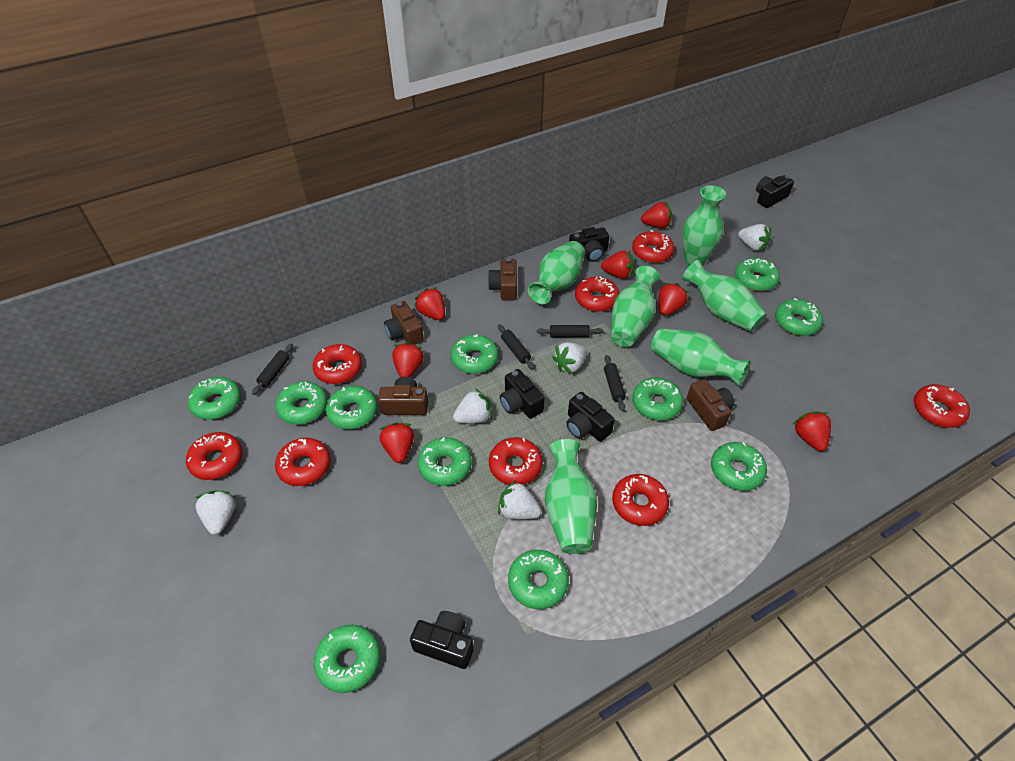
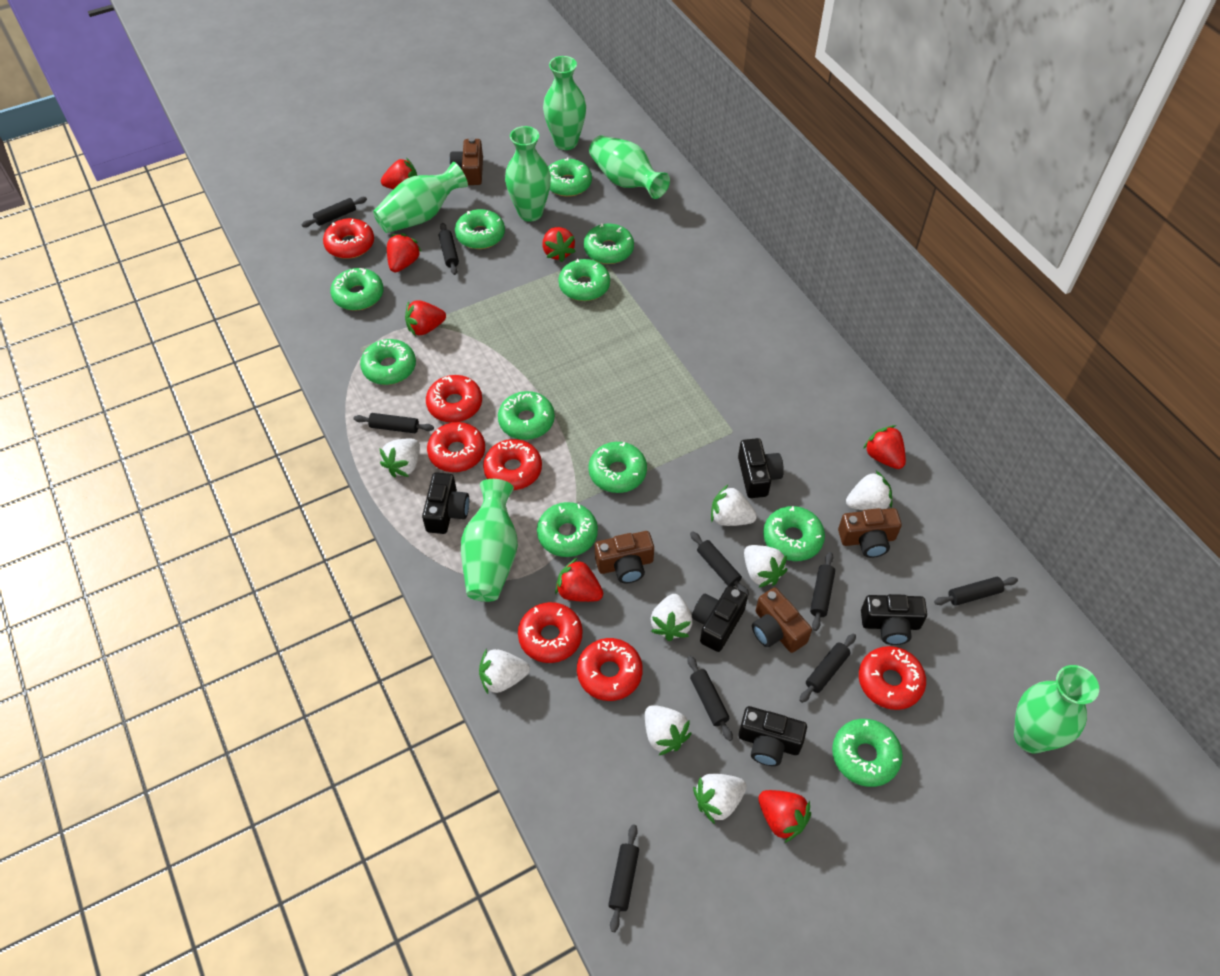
black rolling pin: [252,344,293,395] [498,324,535,370] [537,325,603,337] [604,355,626,411] = 4 -> [301,197,367,227] [353,413,434,433] [439,223,459,275] [608,825,639,932] [687,656,733,741] [690,531,749,596] [799,633,856,703] [810,552,835,631] [934,577,1018,606] = 9
red donut: [186,432,242,480] [275,438,331,486] [312,344,362,384] [489,437,543,485] [575,277,619,312] [612,474,669,526] [632,230,674,263] [914,384,970,428] = 8 -> [323,218,374,259] [426,375,482,423] [427,422,485,472] [483,439,542,490] [518,602,583,663] [577,638,643,701] [859,646,926,710] = 7
white strawberry: [195,491,236,535] [453,389,492,424] [498,480,541,520] [552,342,587,374] [738,224,771,251] = 5 -> [380,439,420,478] [479,649,530,694] [645,705,692,755] [651,594,693,641] [693,774,747,824] [711,485,757,526] [744,545,788,588] [846,471,892,510] = 8

